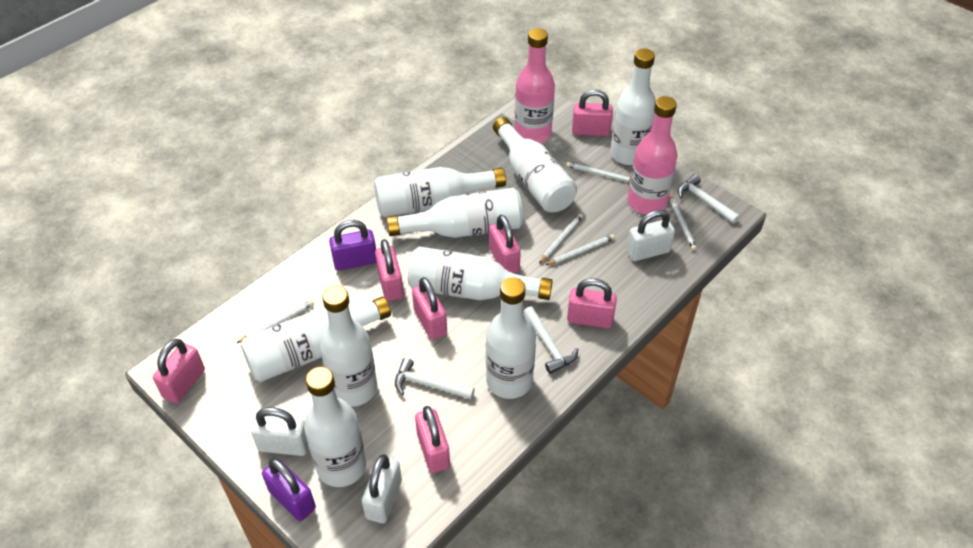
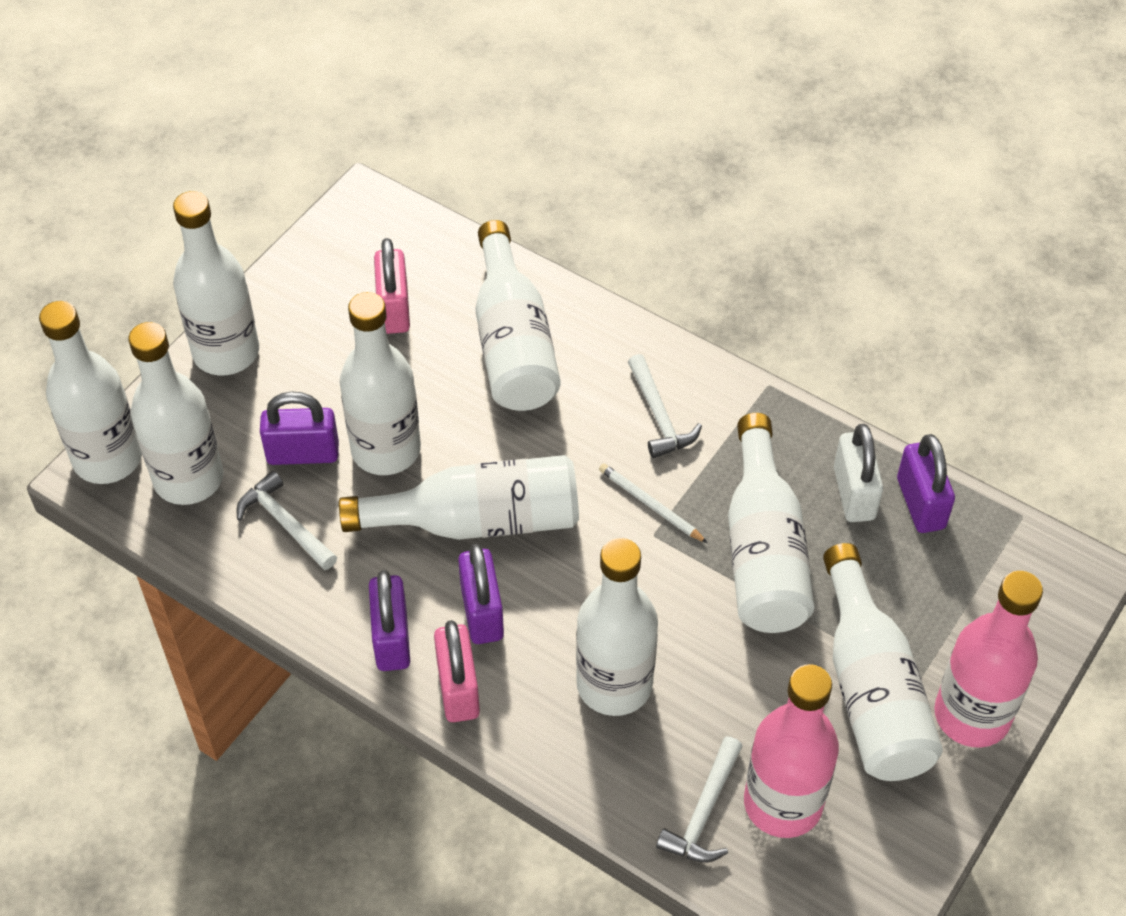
pink padlock: [153,339,205,403] [375,239,404,301] [412,277,447,340] [415,406,450,473] [489,215,521,273] [567,278,617,328] [572,89,613,136] = 7 -> [374,238,410,334] [434,620,480,722] = 2
purple padlock: [262,458,316,521] [329,220,376,271] = 2 -> [260,392,339,465] [369,570,410,671] [458,544,504,644] [897,434,955,533] = 4
white padlock: [251,407,308,456] [362,454,402,523] [627,210,675,261] = 3 -> [834,424,883,522] = 1
white pencil: [237,300,314,343] [539,213,583,264] [546,234,615,265] [566,162,630,182] [669,194,697,251] = 5 -> [599,463,707,543] = 1

